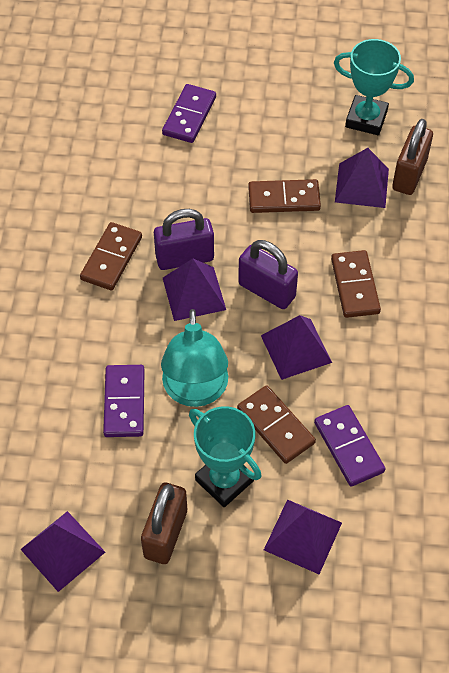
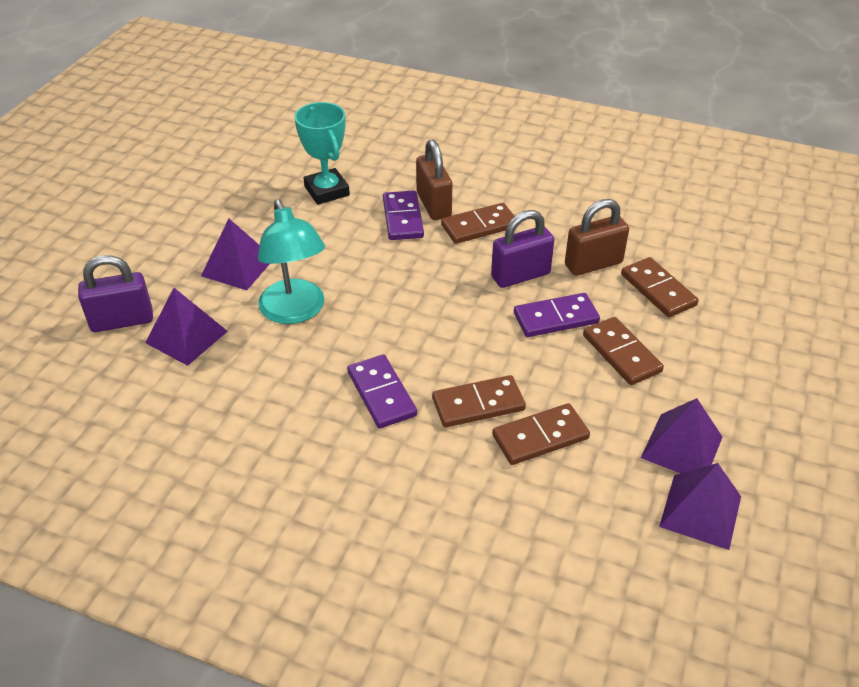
brown domino: [80,222,142,290] [237,385,316,464] [248,179,321,213] [331,250,381,318] = 4 -> [432,375,526,427] [441,203,518,244] [492,403,590,465] [583,317,664,385] [621,257,699,317] = 5
purple pyramid: [20,511,105,592] [163,259,226,321] [261,315,332,380] [264,499,342,574] [335,148,389,208] = 5 -> [145,288,228,366] [201,219,270,290] [641,398,722,473] [659,463,741,550] = 4
turquoise trophy: [189,406,261,507] [334,39,414,135] = 2 -> [294,102,350,205] = 1

